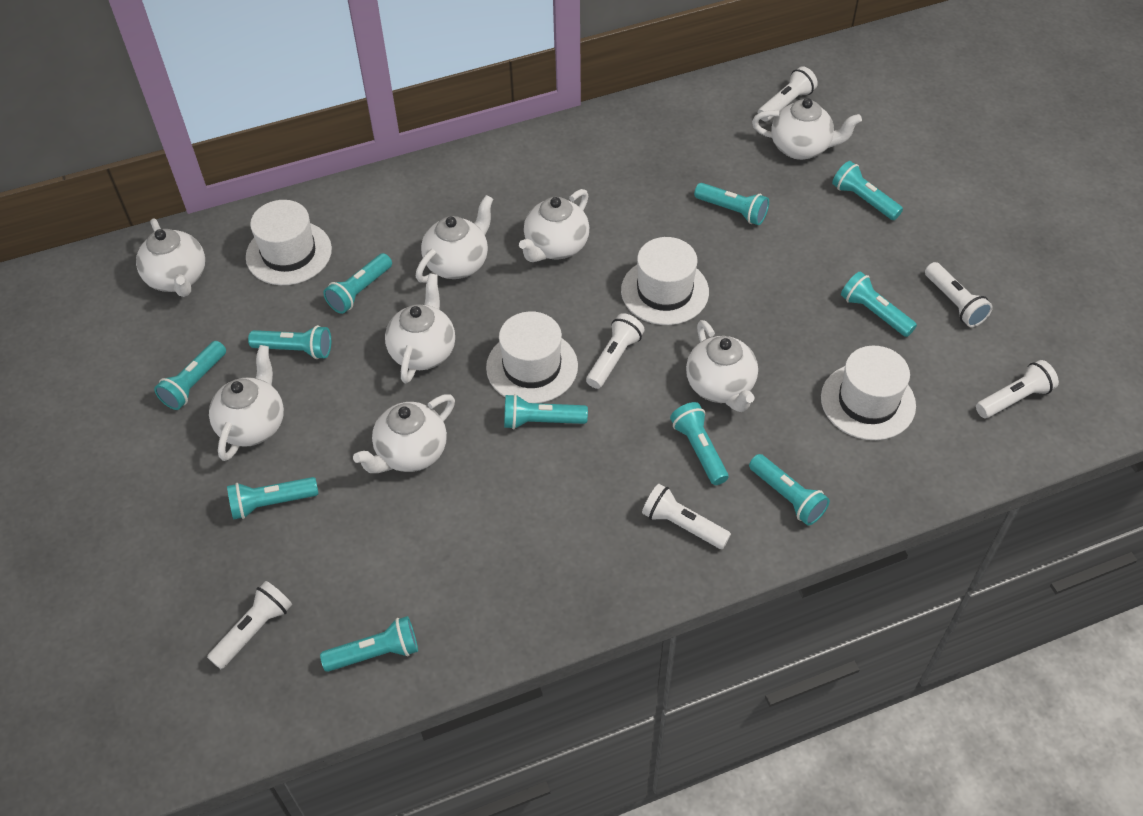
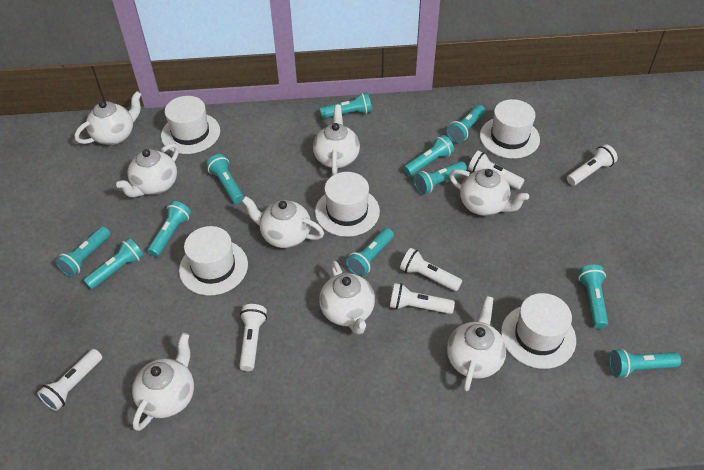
white hat: [246,200,332,285] [486,311,578,403] [621,237,709,325] [821,346,916,440] = 4 -> [161,96,220,154] [179,226,248,296] [315,172,380,237] [480,99,540,159] [501,293,576,369] = 5

